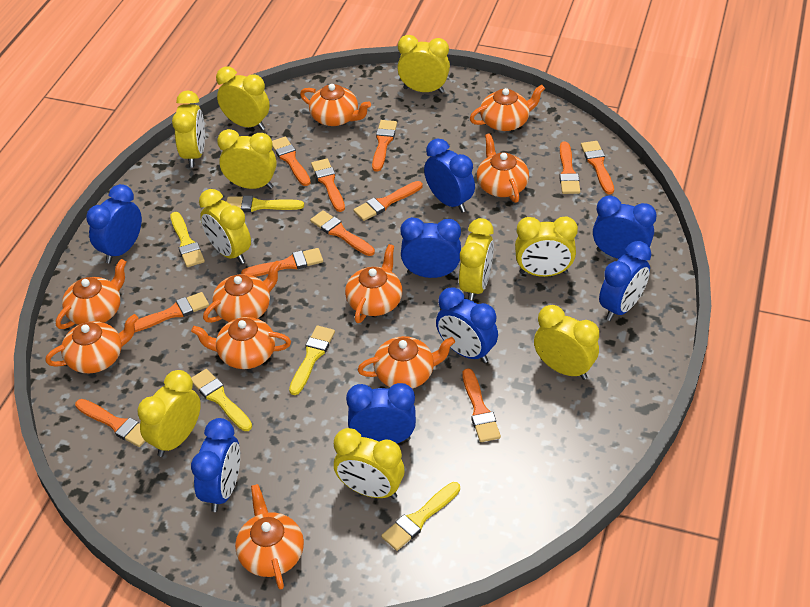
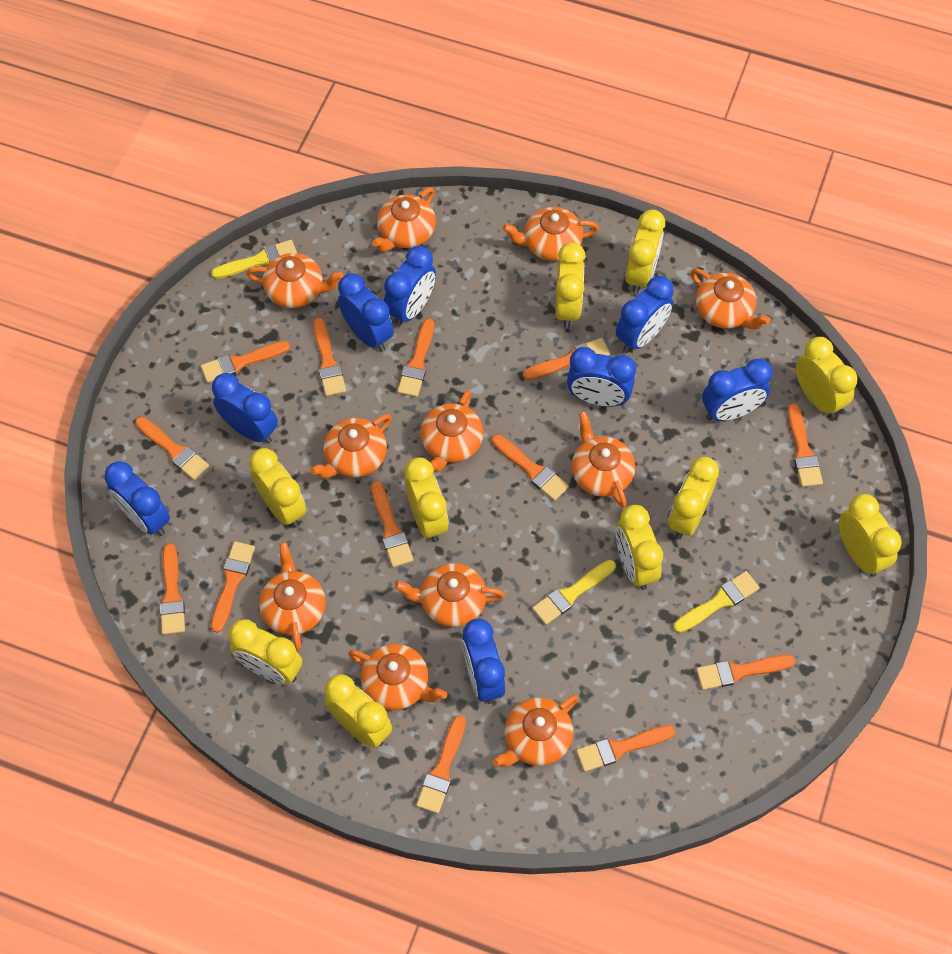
orange brush: [75,399,145,447] [134,292,209,333] [241,248,323,277] [272,137,311,186] [310,210,375,256] [311,159,345,212] [353,181,422,221] [372,120,397,172] [463,368,501,442] [559,141,580,194] [581,141,614,194] = 11 -> [135,417,209,480] [160,543,185,635] [201,341,290,383] [211,541,255,633] [313,318,346,396] [371,481,413,567] [397,318,434,397] [416,715,466,814] [492,434,569,501] [523,338,610,380] [576,725,675,772] [696,655,795,690] [787,403,823,487] = 13
orange teapot: [45,314,138,373] [56,259,127,329] [191,317,291,369] [203,260,281,323] [235,484,304,590] [300,84,371,126] [345,244,403,323] [358,336,455,389] [470,85,545,131] [477,133,529,203] = 10 -> [247,253,343,308] [259,542,326,650] [310,414,392,479] [348,644,447,710] [372,187,436,252] [395,563,505,627] [421,390,483,473] [493,695,579,767] [503,207,599,261] [572,411,635,507] [691,268,771,330] = 11
yellow brush: [171,212,205,267] [191,369,252,431] [226,195,304,212] [289,326,335,395] [381,482,460,551] = 5 -> [211,240,297,279] [532,560,616,625] [673,571,759,633] = 3

